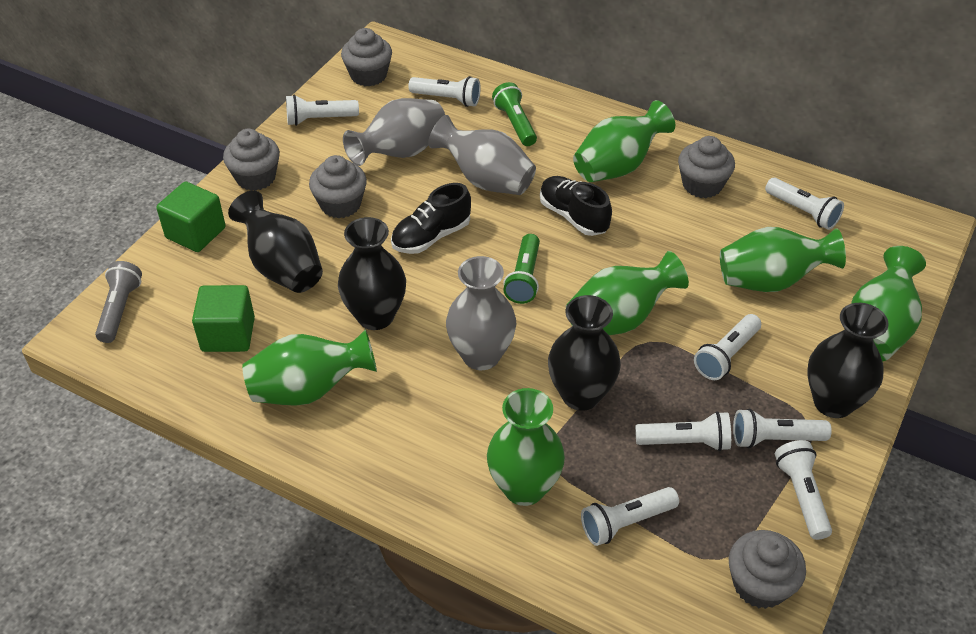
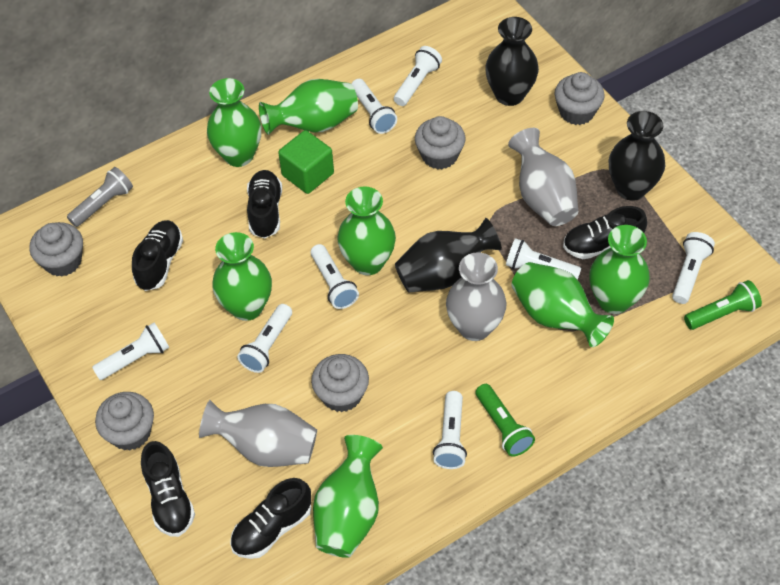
black shoe: [391,183,471,254] [540,176,612,236] = 2 -> [132,220,183,291] [141,441,195,537] [230,478,311,559] [247,170,282,238] [563,206,647,259] = 5
black vase: [228,190,323,293] [338,217,406,330] [548,295,621,411] [807,303,889,418] = 4 -> [395,218,502,292] [485,17,539,106] [609,111,665,201] = 3
green cube: [156,181,226,252] [192,285,255,352] = 2 -> [278,130,334,194] = 1
green vase: [242,329,377,406] [487,388,565,506] [566,251,689,335] [573,100,675,182] [720,227,846,292] [851,246,926,362] = 6 -> [207,78,261,167] [212,232,272,321] [259,79,358,135] [313,435,383,558] [337,187,396,275] [512,262,614,347] [589,225,650,314] = 7

